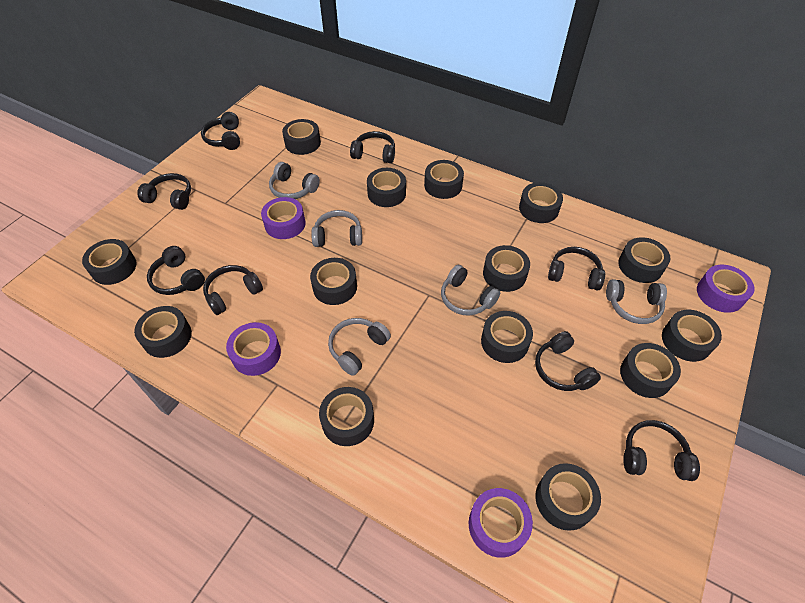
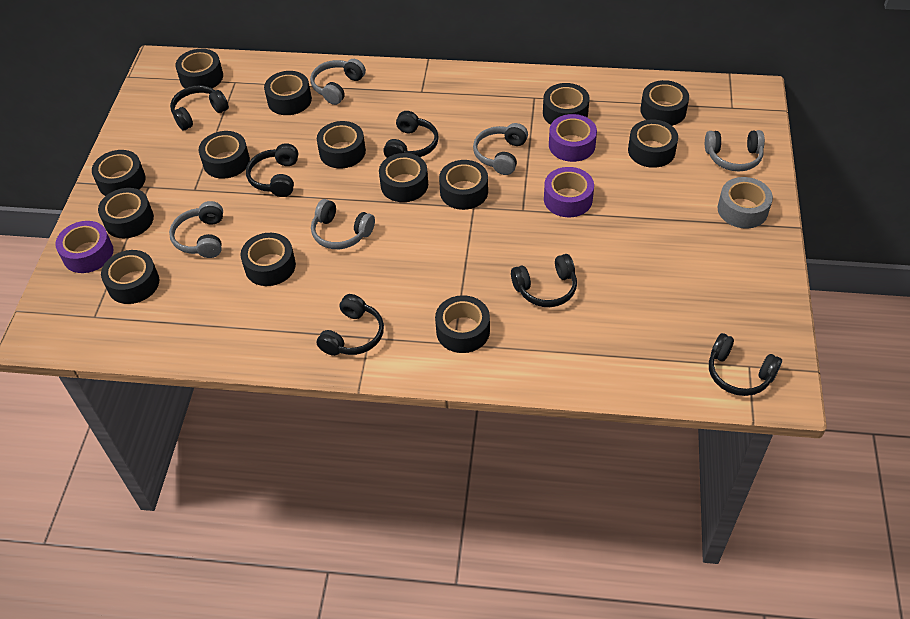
black headphones: [137,173,191,210] [147,246,205,295] [201,112,240,150] [203,265,263,315] [350,131,395,163] [535,331,601,391] [548,247,605,291] [623,420,700,481] = 8 -> [170,86,229,130] [246,143,298,197] [317,294,384,356] [383,111,439,158] [511,254,577,307] [709,333,782,396] = 6
grey tape: none = 0 -> [718,177,773,229] = 1
purple tape: [226,322,281,376] [261,197,306,239] [469,488,533,558] [697,265,754,313] = 4 -> [55,221,114,273] [544,167,594,217] [549,114,597,162] = 3

